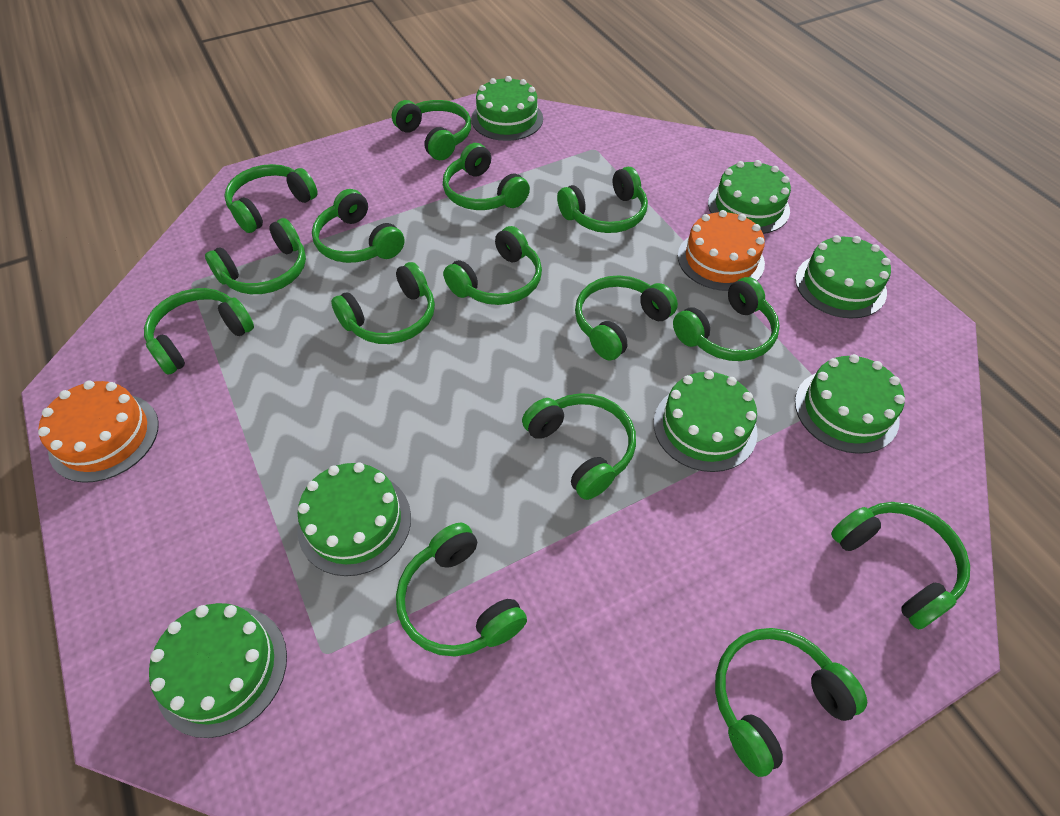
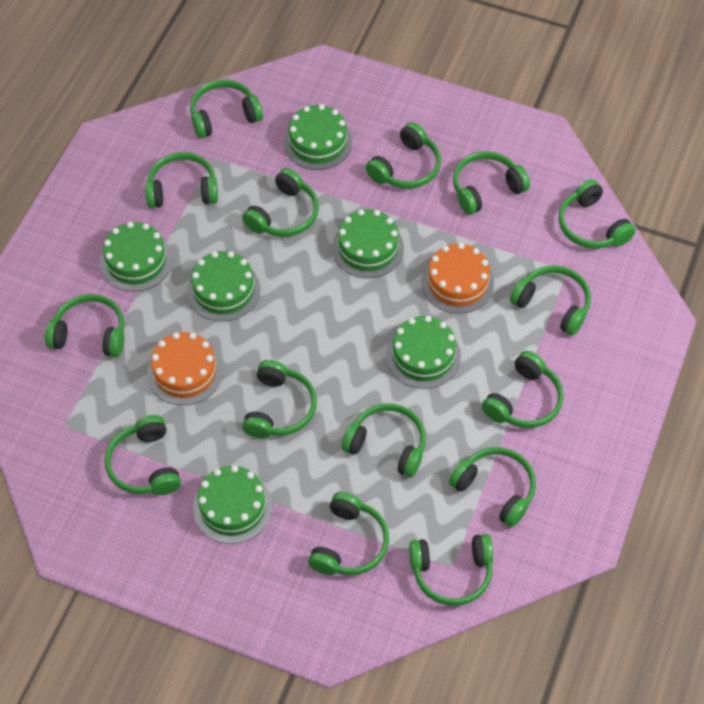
green cake: [149,603,287,738] [297,462,411,576] [471,76,543,141] [654,370,758,472] [708,160,791,234] [795,235,891,319] [795,354,905,454] = 7 -> [100,222,172,291] [187,251,260,321] [193,465,272,544] [284,104,352,170] [332,209,404,278] [386,316,461,389] = 6

